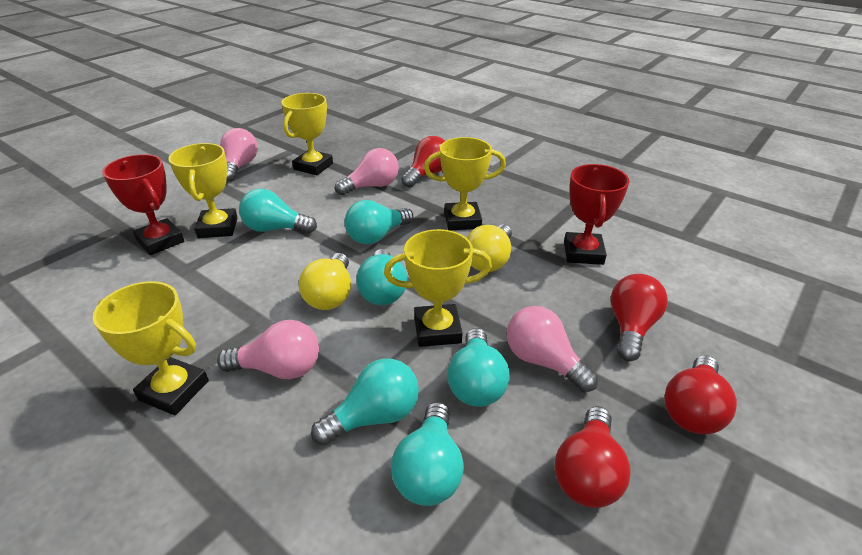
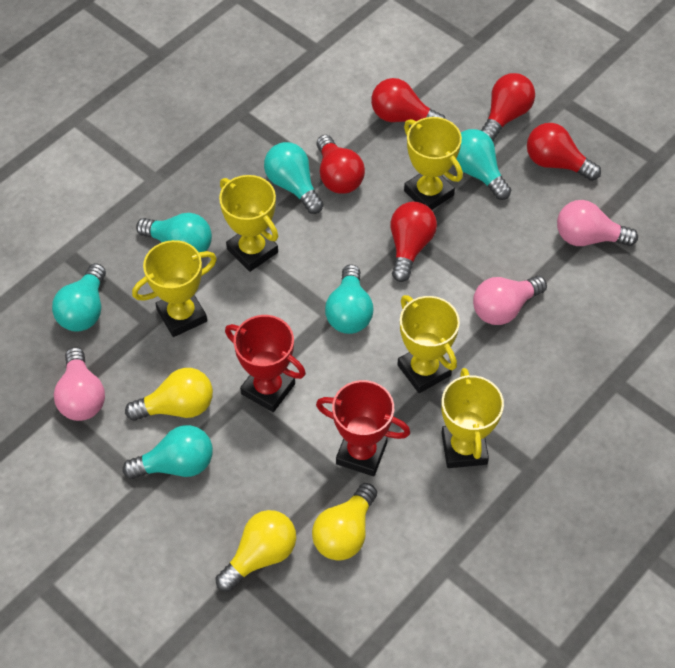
pink light bulb: [217,320,319,379] [220,128,258,182] [335,148,399,195] [507,306,598,392] = 4 -> [54,347,105,421] [473,276,547,325] [557,200,638,246] = 3
red light bulb: [401,136,445,187] [554,406,631,508] [611,274,668,361] [664,355,737,434] = 4 -> [317,135,365,194] [371,78,445,122] [390,202,437,282] [481,73,535,141] [527,123,601,181] = 5
yellow light bulb: [299,253,351,310] [466,224,512,272] = 2 -> [125,368,213,421] [216,510,296,592] [312,483,377,561] = 3

